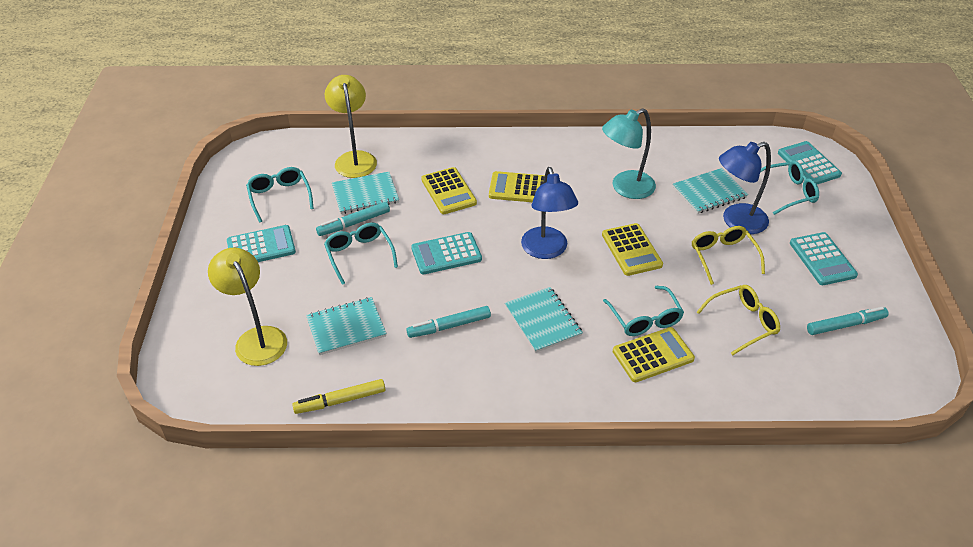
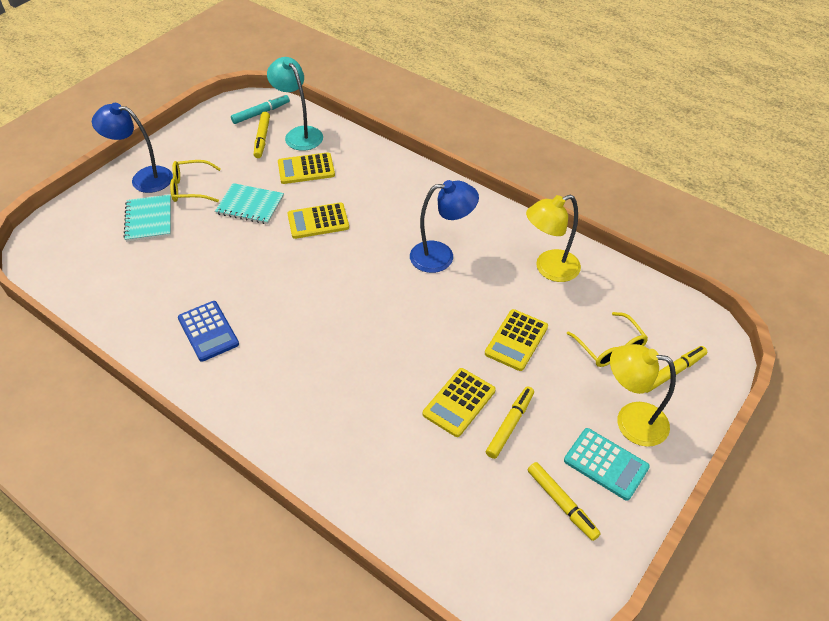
blue calculator: none = 0 -> [178,301,239,362] = 1
turquoise calculator: [227,225,296,262] [411,232,482,274] [778,141,842,184] [790,232,858,285] = 4 -> [564,428,650,501] = 1
turquoise glasses: [246,167,314,223] [324,223,398,285] [603,286,684,336] [760,161,819,215] = 4 -> none = 0
turquoise marker: [316,202,390,236] [407,306,491,338] [807,307,889,335] = 3 -> [231,94,290,124] = 1
turquoise notebook: [306,297,387,355] [332,172,399,214] [505,287,583,353] [673,168,748,214] = 4 -> [124,194,171,242] [215,183,284,224] = 2
yellow marker: [292,379,385,414] = 1 -> [254,112,270,158] [486,386,534,459] [528,462,601,541] [645,346,707,393] = 4

